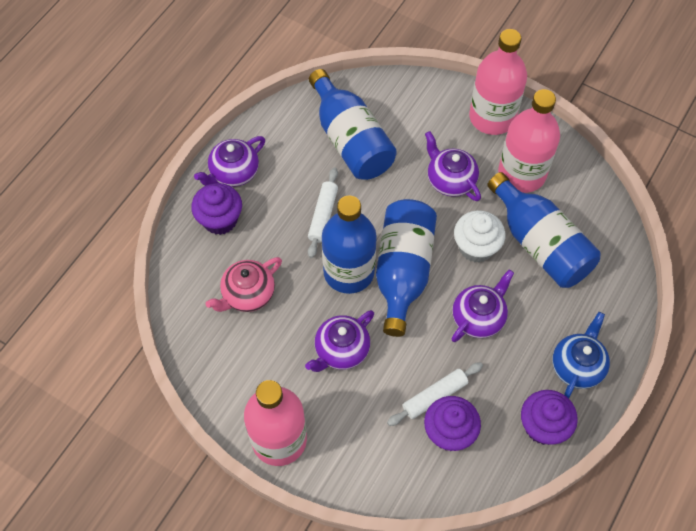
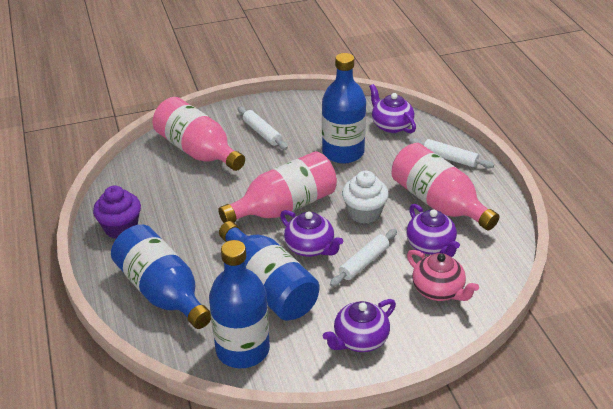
blue teapot: [552,312,610,398] = 1 -> none = 0
purple cupcake: [191,183,242,235] [424,396,481,451] [521,390,578,445] = 3 -> [93,186,141,239] = 1
white rolling pin: [308,167,338,258] [387,362,483,426] = 2 -> [238,107,288,150] [330,229,397,287] [409,138,494,168] = 3

